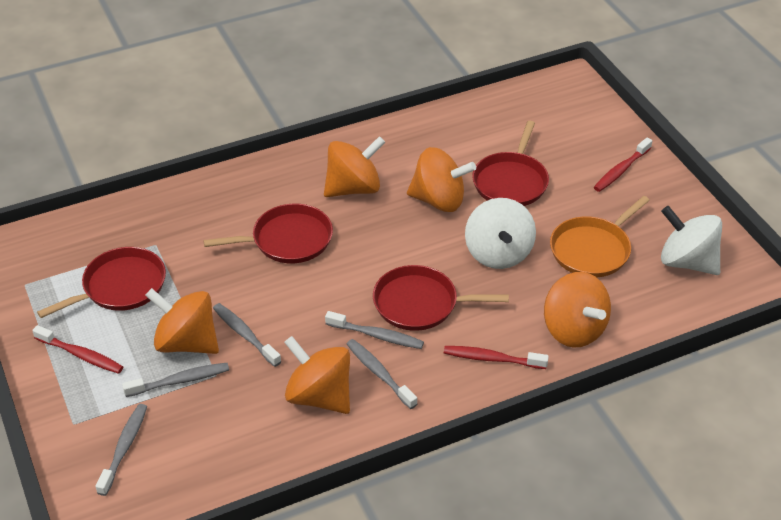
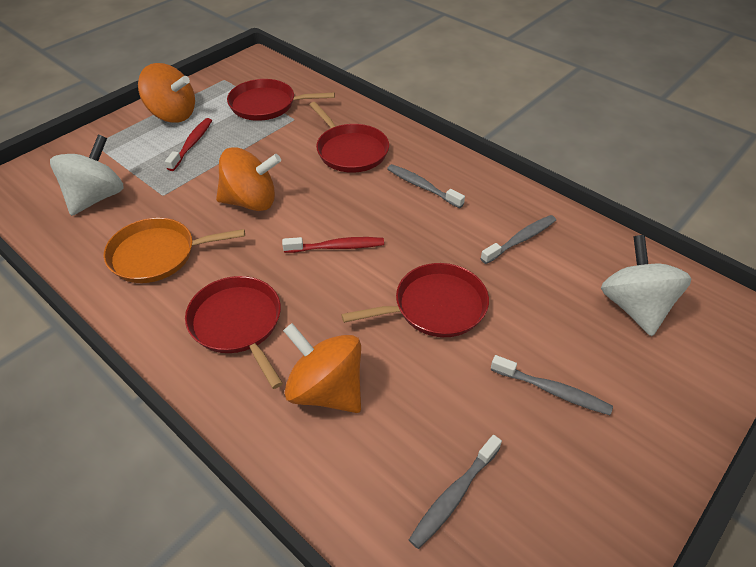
grey toothbrush: [96,404,147,496] [122,363,229,397] [213,303,281,367] [325,311,424,349] [347,339,417,409] = 5 -> [387,164,465,208] [409,435,502,549] [480,215,556,264] [491,355,613,415] = 4
orange spinning top: [145,288,219,354] [284,336,350,414] [324,136,385,197] [407,147,476,212] [544,272,611,348] = 5 -> [138,63,195,122] [216,147,281,211] [283,323,361,413] = 3
red toothbrush: [32,325,123,374] [444,346,549,369] [594,138,652,192] = 3 -> [165,118,212,171] [282,237,384,253] = 2

